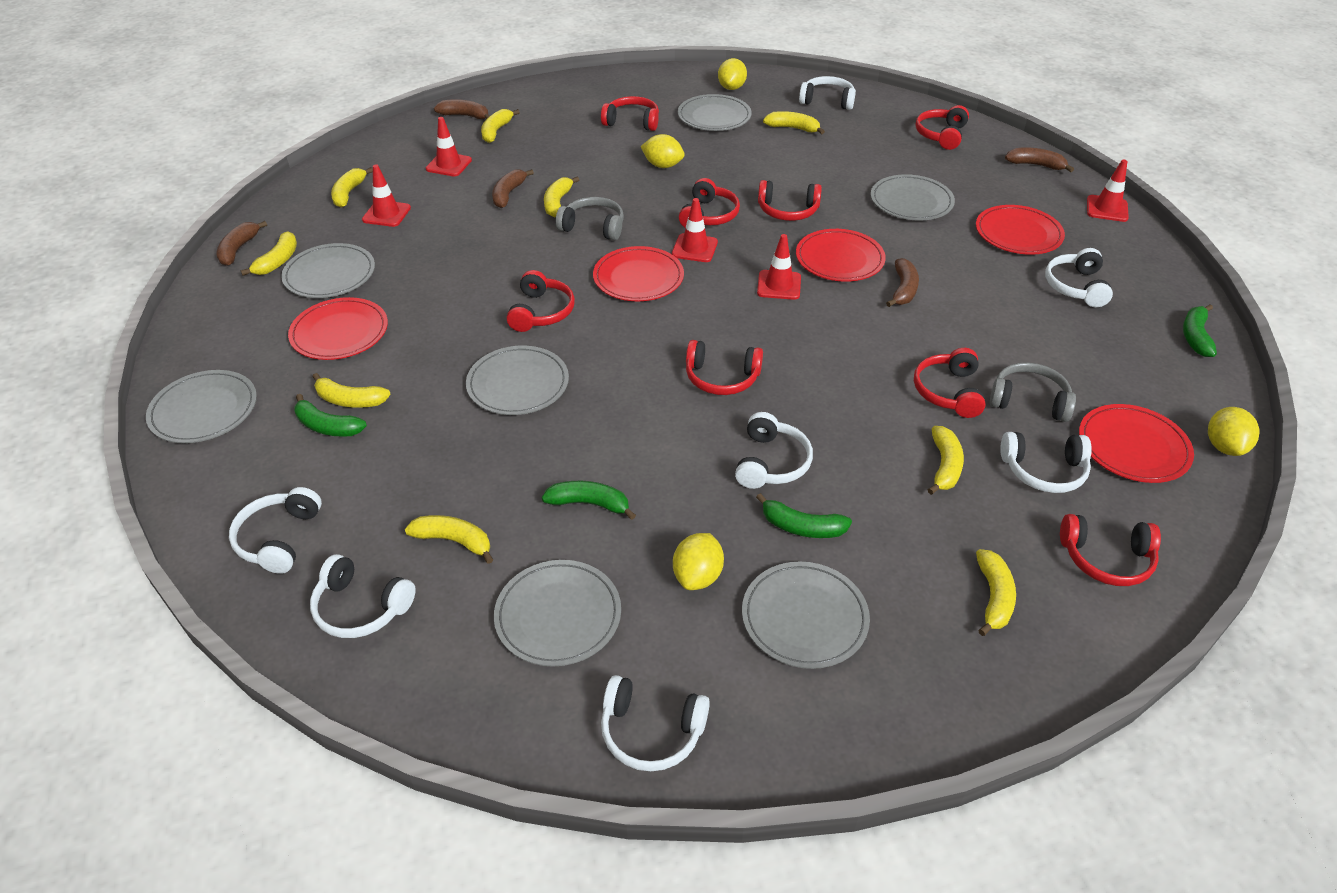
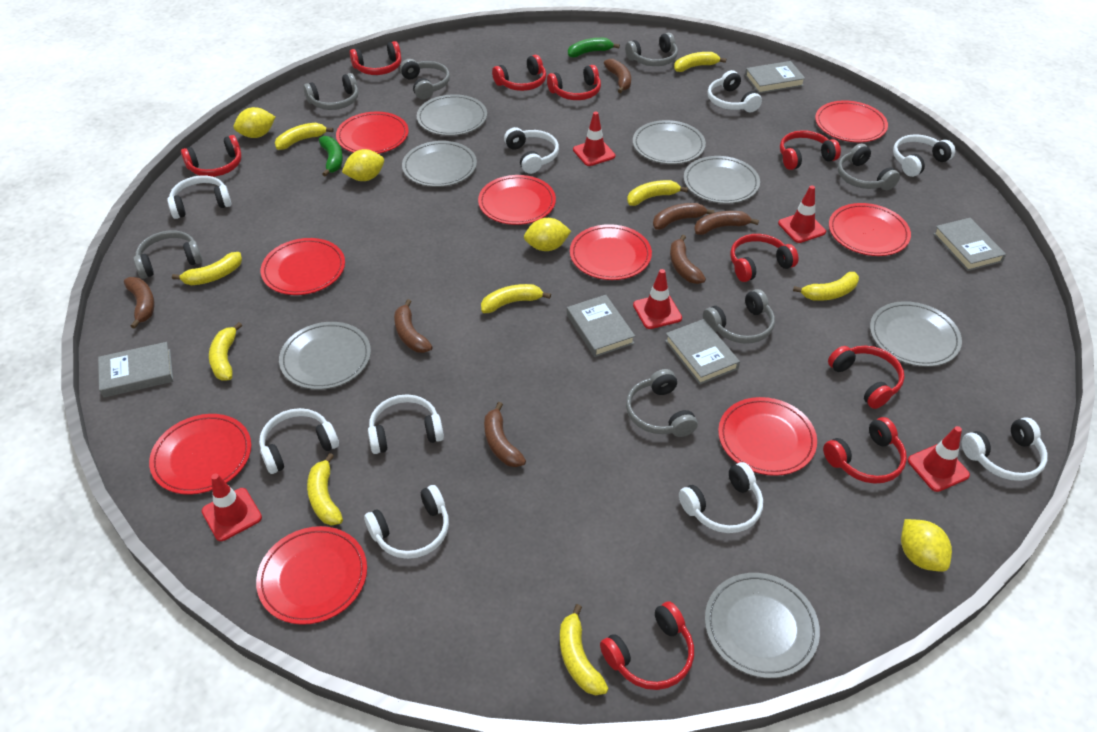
brown banana: [216,221,267,266] [434,99,490,119] [492,169,534,208] [886,258,919,307] [1005,147,1074,172] = 5 -> [124,277,155,329] [394,299,432,353] [484,402,526,467] [604,59,631,93] [653,203,715,230] [670,235,706,284] [694,211,759,235] = 7
green banana: [294,394,367,437] [542,481,636,520] [756,493,852,538] [1183,304,1217,357] = 4 -> [319,136,343,177] [568,38,620,58] = 2
grey book: none = 0 -> [98,342,173,398] [567,295,635,357] [665,319,740,385] [745,61,805,94] [933,218,1006,271] = 5
grey headphones: [556,197,624,240] [990,362,1076,422] = 2 -> [134,230,202,279] [303,73,359,110] [400,59,450,100] [625,33,678,66] [626,369,698,437] [703,289,775,344] [838,144,900,190] = 7
red headphones: [507,270,575,332] [601,96,659,131] [679,178,740,228] [686,340,763,395] [758,180,822,221] [914,348,986,418] [915,105,969,150] [1060,514,1161,586] = 8 -> [181,135,242,177] [350,41,401,75] [492,55,546,91] [547,65,601,100] [600,601,694,690] [730,234,799,282] [780,130,841,170] [823,417,907,484] [828,346,905,409] = 9
red plate: [288,297,388,360] [593,246,684,301] [796,229,886,282] [976,205,1065,255] [1079,404,1194,483] = 5 -> [149,414,251,495] [256,526,367,625] [261,238,345,295] [336,111,409,154] [478,175,556,225] [570,224,652,280] [718,397,817,476] [815,100,888,142] [829,203,911,256] = 9
white headphones: [229,487,322,574] [310,554,416,638] [601,675,710,771] [735,412,813,489] [799,76,856,110] [1000,432,1092,493] [1045,248,1113,307] = 7 -> [167,176,232,219] [259,408,339,474] [364,485,449,559] [368,394,444,454] [504,127,559,174] [679,462,763,533] [707,70,762,112] [893,134,955,177] [962,417,1048,481] = 9

